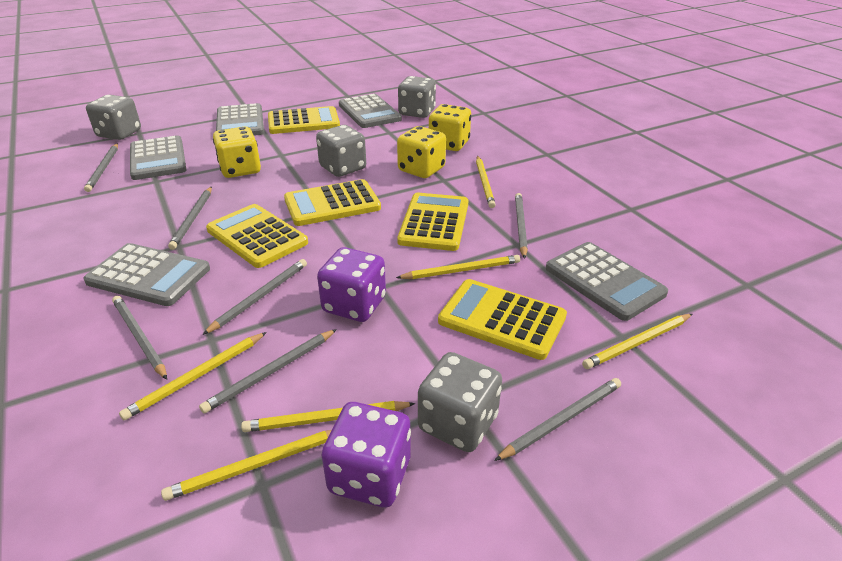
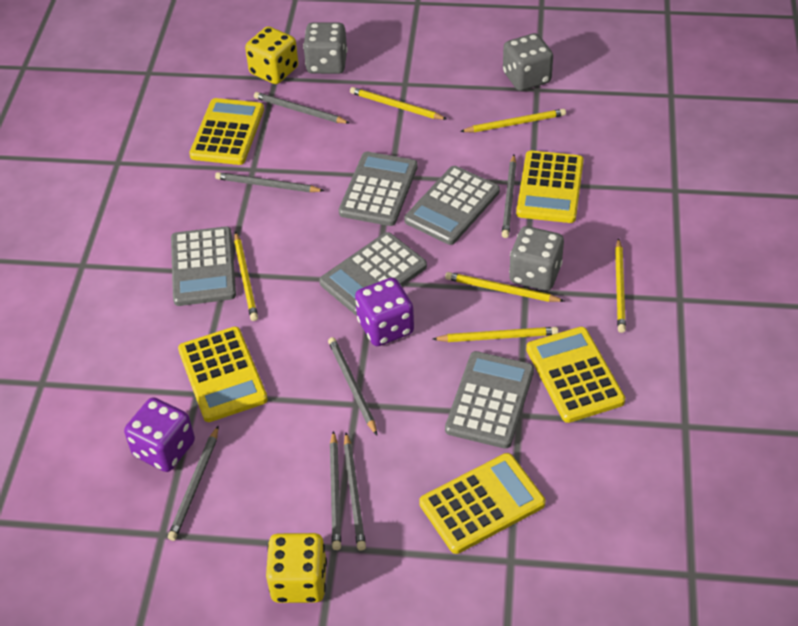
grey dice: [86,95,141,140] [316,125,366,177] [398,76,436,118] [418,352,502,452] = 4 -> [303,22,347,74] [503,33,553,91] [509,226,564,291] = 3
yellow dice: [213,127,261,178] [397,126,446,178] [429,104,471,151] = 3 -> [245,26,298,84] [266,533,327,603] = 2

